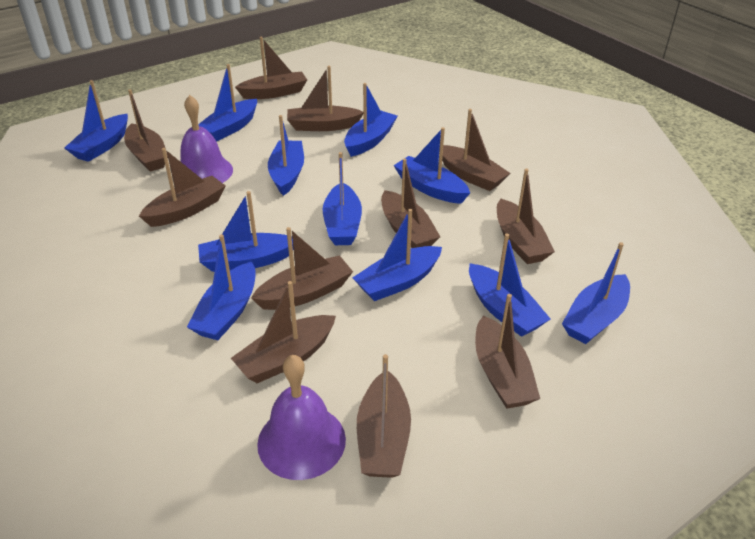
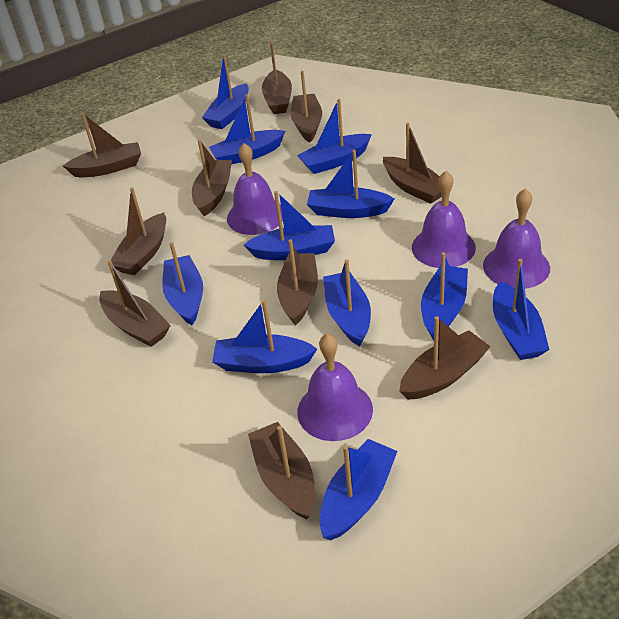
brown boat: [124,89,168,172] [139,148,226,227] [231,281,336,383] [235,37,307,99] [251,227,353,310] [287,66,364,131] [357,354,411,478] [381,158,440,248] [439,109,510,191] [475,294,540,409] [497,169,555,264] = 11 -> [63,113,141,177] [99,260,171,347] [111,188,166,275] [192,140,232,216] [248,422,315,520] [262,40,292,114] [277,239,318,326] [290,71,322,143] [383,123,442,204] [399,316,491,400] = 10
purple bell: [180,95,233,183] [257,355,346,480] = 2 -> [227,143,283,235] [297,334,373,441] [412,171,476,268] [483,188,550,289] = 4

